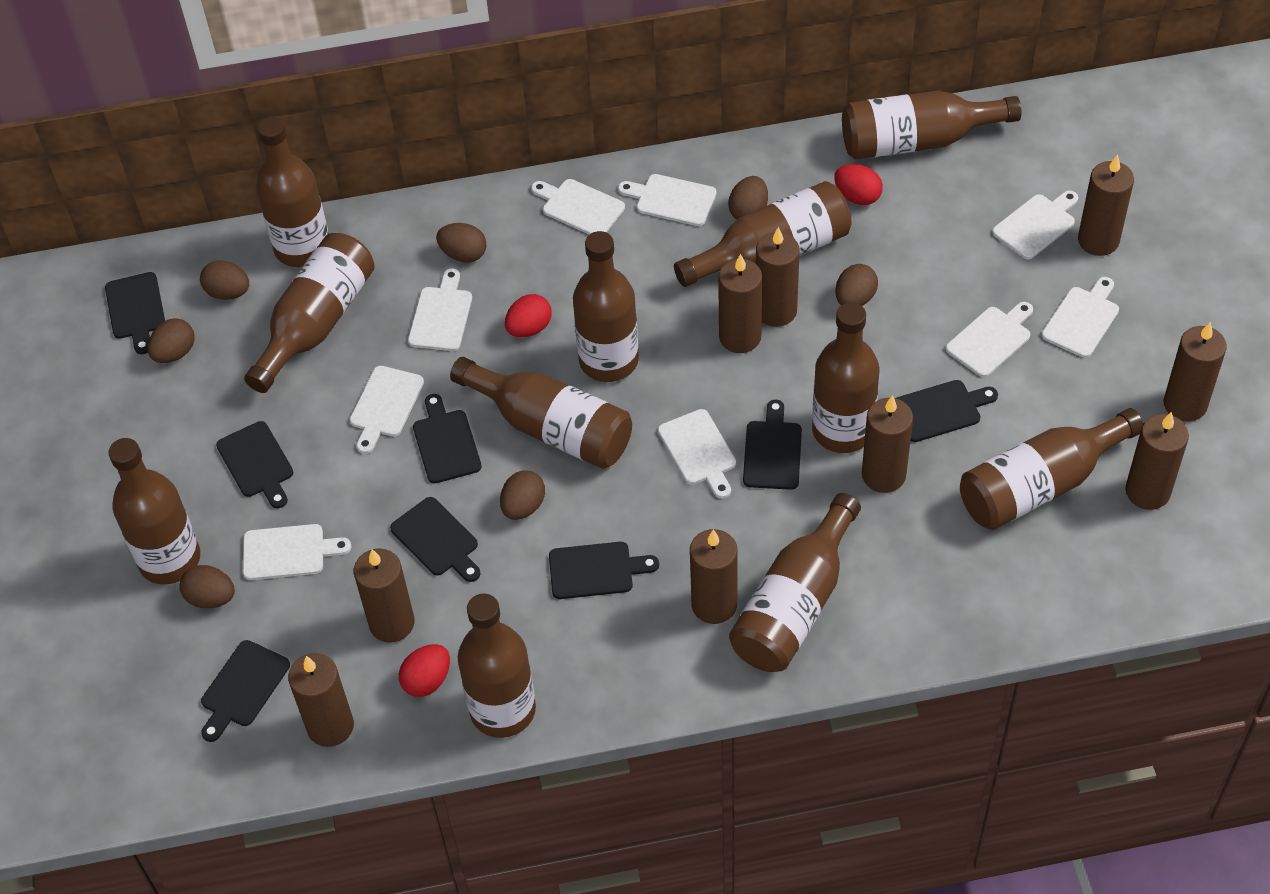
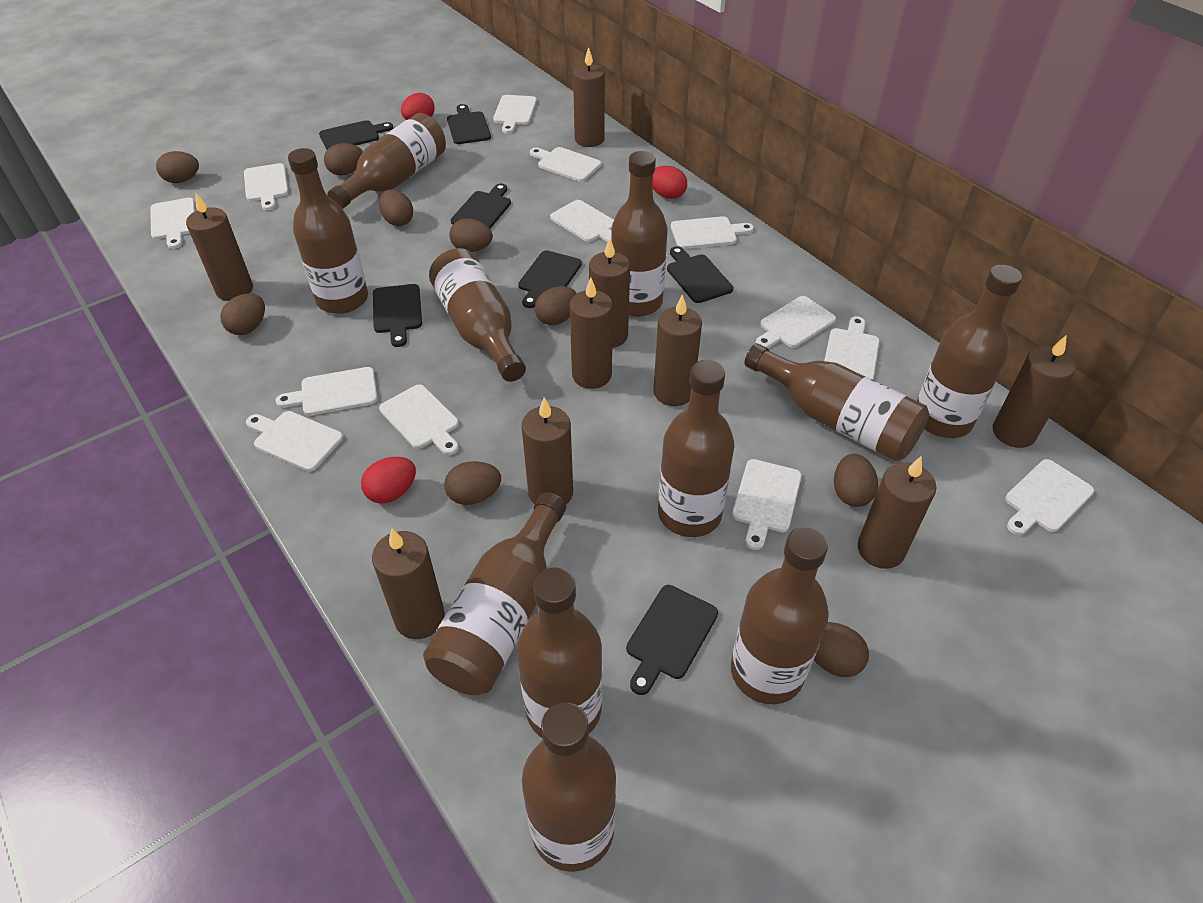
black cutting board: [105,272,165,354] [201,640,290,742] [216,421,293,508] [390,497,480,582] [413,394,482,484] [549,542,659,599] [743,399,802,490] [896,380,998,442] = 8 -> [319,120,393,150] [373,284,422,347] [447,104,491,144] [451,183,511,229] [518,250,582,308] [626,585,718,695] [667,246,733,303] = 7
brown egg: [148,318,195,363] [179,565,235,608] [200,260,249,300] [436,223,487,263] [500,470,545,520] [728,176,768,220] [835,264,878,306] = 7 -> [156,151,199,183] [220,294,265,335] [324,143,363,175] [379,190,413,226] [444,461,501,505] [449,218,493,252] [535,286,577,325] [814,622,869,677] [834,454,878,507] = 9
white cutting board: [243,524,351,580] [350,366,424,454] [408,268,472,351] [531,179,625,235] [618,174,717,226] [658,409,736,499] [946,302,1033,377] [992,190,1078,259] [1042,277,1119,358] = 9 -> [150,198,195,249] [244,163,289,210] [246,411,343,471] [275,367,378,416] [379,384,459,455] [493,95,537,134] [530,147,601,182] [550,200,614,242] [671,216,754,249] [732,459,802,550] [755,296,836,348] [824,316,879,379] [1005,459,1094,535] = 13

